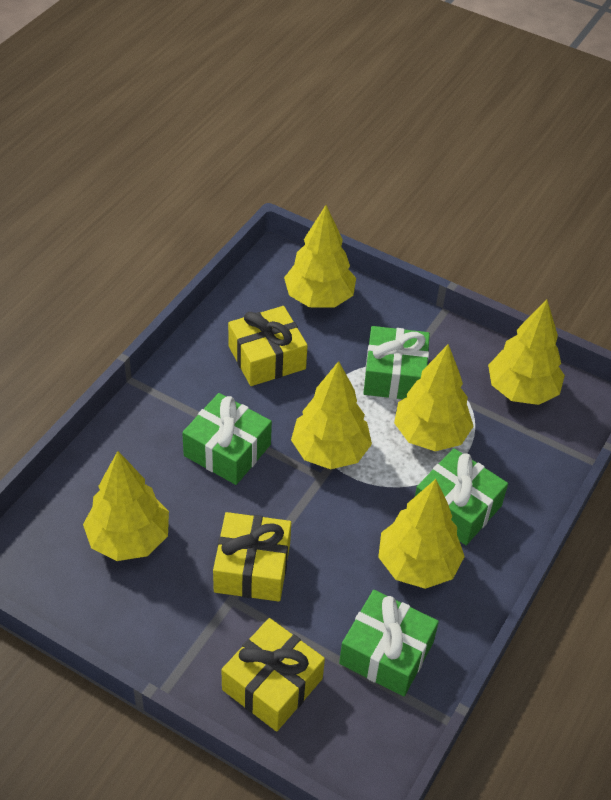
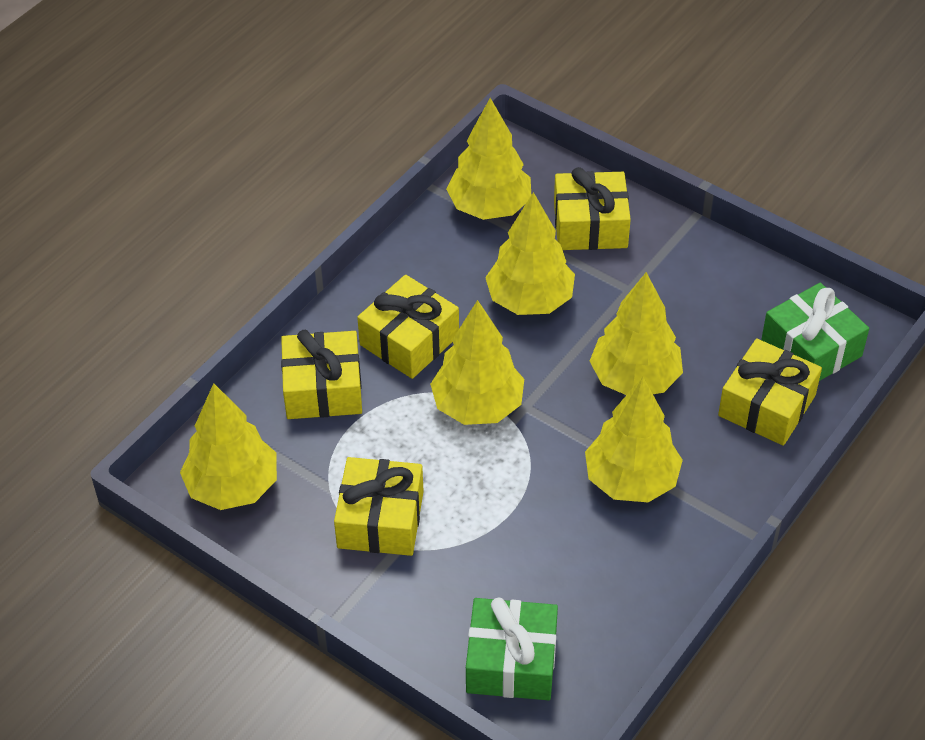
green gift: [182,393,272,485] [339,590,439,696] [363,326,430,399] [415,448,508,545] = 4 -> [466,598,558,700] [761,283,869,381] = 2
yellow gift: [213,512,291,602] [221,618,325,732] [228,306,308,386] = 3 -> [281,330,362,419] [334,457,424,556] [357,275,459,379] [554,167,631,250] [718,338,822,446] = 5

